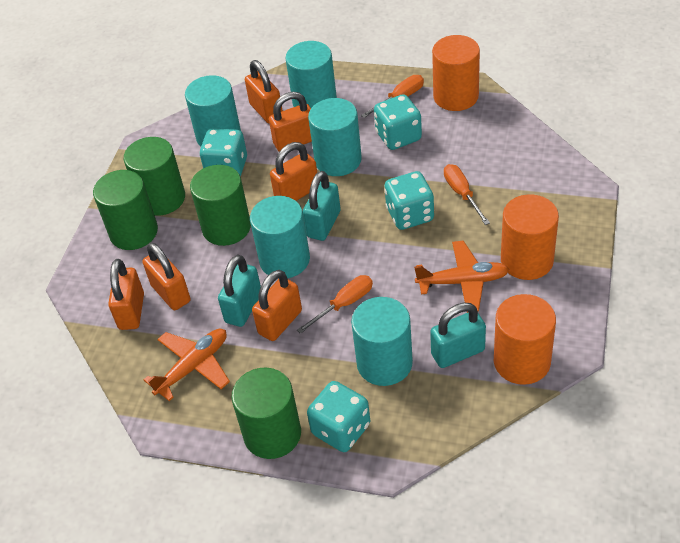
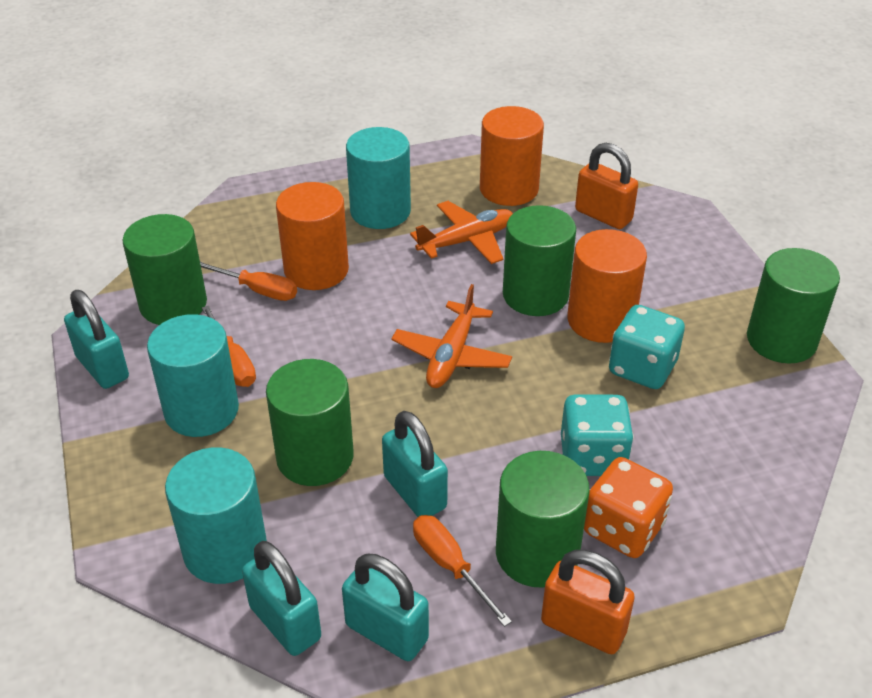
green cylinder: [93,170,158,250] [124,137,185,216] [190,165,251,246] [232,368,301,459] = 4 -> [122,214,207,325] [266,359,354,486] [496,451,590,588] [503,205,576,316] [747,248,840,364] = 5
orange dice: none = 0 -> [584,457,673,558] = 1
orange padlock: [108,259,144,330] [142,243,191,310] [245,60,283,123] [252,270,302,341] [269,92,312,152] [270,142,317,201] = 6 -> [541,550,635,654] [575,143,638,229] = 2
turquoise cylinder: [185,75,241,147] [250,196,310,279] [285,41,337,108] [308,98,362,176] [351,297,413,386] = 5 -> [147,314,239,437] [165,447,267,584] [346,127,411,229] = 3
turquoise dice: [200,128,247,176] [307,381,370,452] [374,94,422,150] [384,171,434,230] = 4 -> [561,394,634,476] [609,305,685,389] = 2
turquoise padlock: [218,255,261,327] [303,171,341,241] [430,303,486,368] = 3 -> [64,290,129,389] [242,541,321,656] [342,554,429,661] [382,411,448,517] = 4

